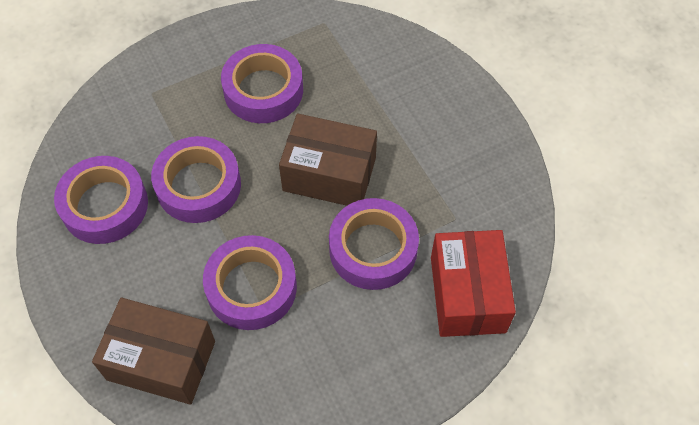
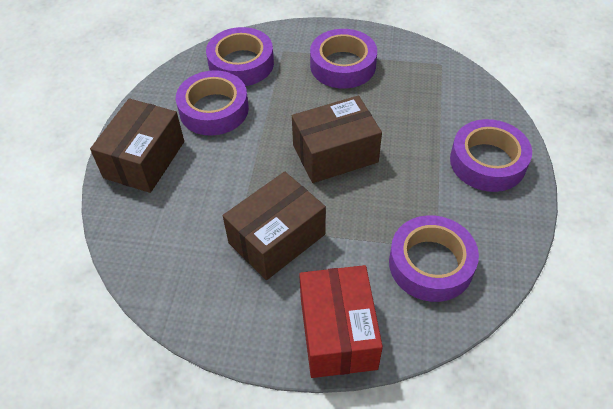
brown box: [92,298,215,405] [279,114,377,206] = 2 -> [90,98,184,193] [223,171,326,280] [292,95,382,183] = 3

